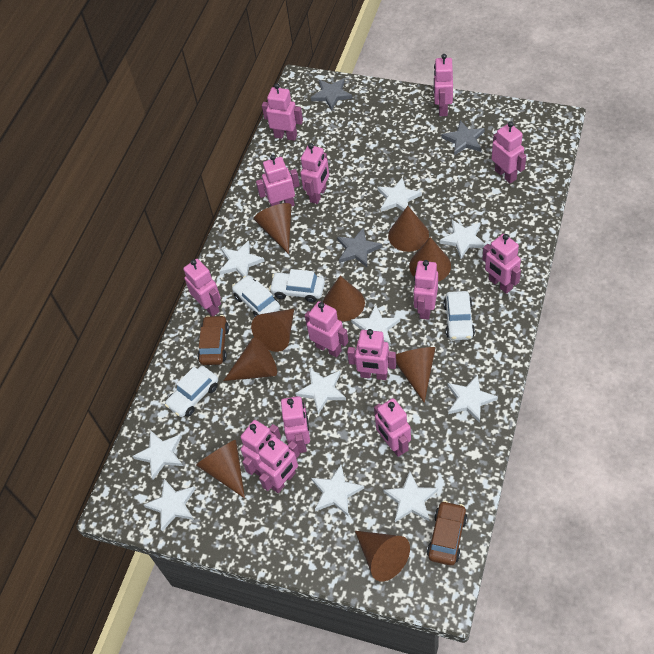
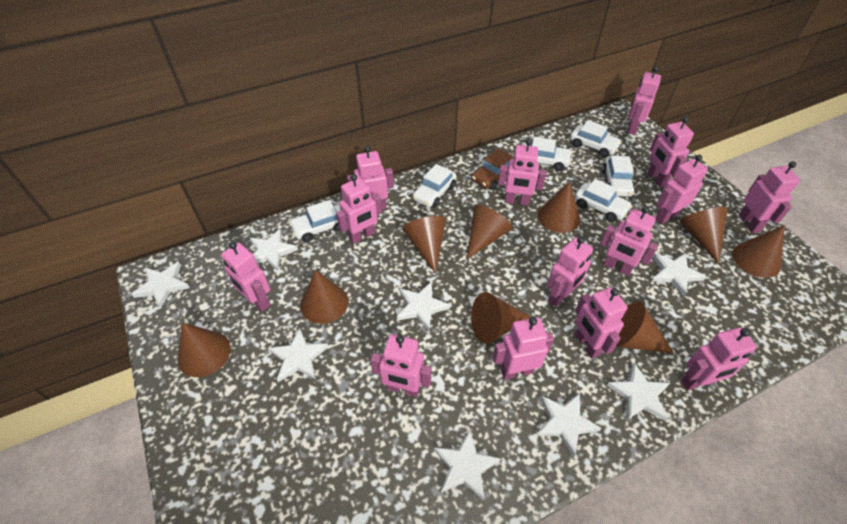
brown car: [198,315,229,365] [427,501,467,566] = 2 -> [472,148,514,190] = 1
grey star: [311,78,352,111] [337,227,382,267] [442,120,485,156] = 3 -> none = 0
white car: [165,366,218,417] [232,276,280,317] [269,269,325,303] [444,291,475,340] = 4 -> [289,200,341,242] [413,164,456,208] [524,137,572,171] [570,120,622,157] [575,179,632,222] [602,156,635,197] = 6
white star: [132,430,183,479] [144,479,196,532] [219,240,265,277] [295,369,346,414] [311,465,364,517] [351,304,400,346] [377,177,422,212] [383,471,438,522] [439,220,486,259] [448,374,498,423] = 10 -> [132,262,190,308] [250,229,298,271] [269,328,328,382] [397,282,450,331] [434,430,501,500] [536,393,602,457] [607,363,670,421] [652,253,706,296] = 8

